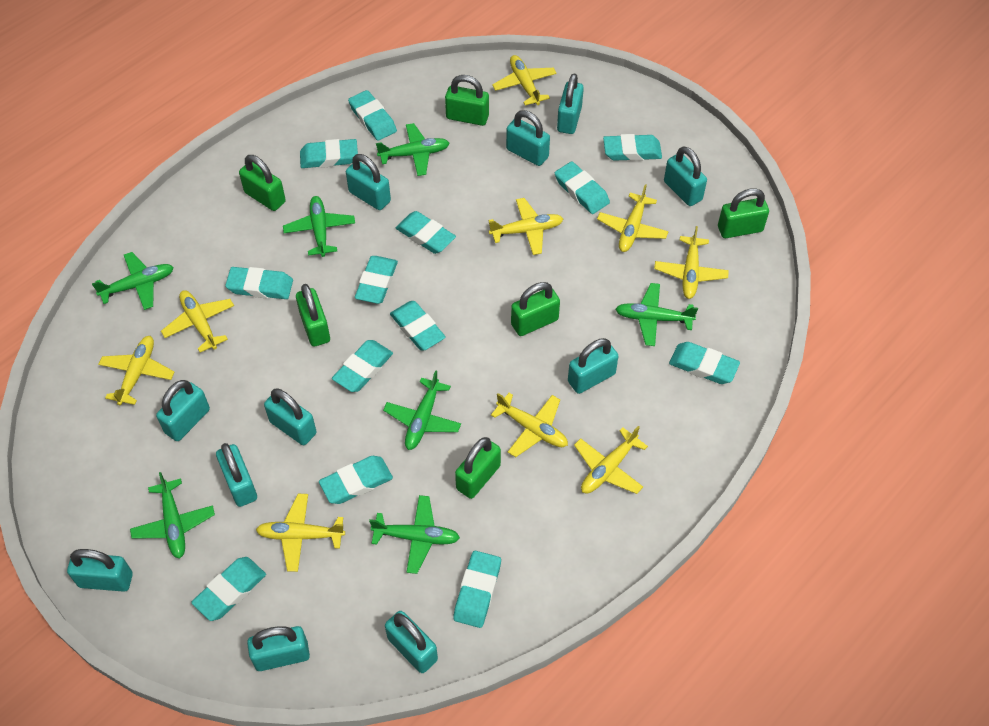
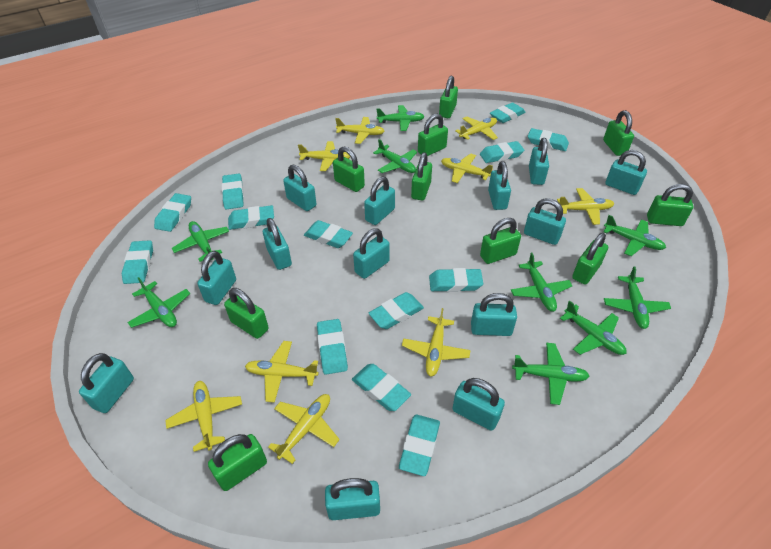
green padlock: [239,155,286,211] [296,284,330,347] [445,75,489,126] [455,437,501,499] [511,282,560,336] [718,188,769,238] = 6 -> [208,434,267,491] [224,288,269,339] [333,147,365,192] [411,152,432,201] [418,114,448,156] [439,76,458,118] [480,218,521,264] [572,233,608,284] [603,110,634,156] [647,184,693,226] = 10
green plane: [92,252,174,310] [130,472,215,559] [283,196,355,257] [369,495,460,574] [376,123,449,176] [383,370,461,450] [615,283,698,346] = 7 -> [127,277,190,328] [172,221,229,262] [373,139,417,173] [377,105,425,131] [511,253,573,312] [512,343,589,405] [560,301,627,355] [603,215,666,256] [604,266,671,329] = 9
turquoise padlock: [67,549,133,592] [156,380,210,441] [216,443,257,507] [247,626,310,671] [264,388,317,445] [346,154,391,210] [385,611,438,673] [506,110,550,166] [557,73,584,134] [568,338,618,394] [664,146,707,206] = 11 -> [79,353,134,413] [197,251,236,305] [263,218,292,270] [283,165,317,211] [325,478,380,520] [353,228,390,279] [364,177,395,225] [452,378,505,431] [471,293,517,336] [488,161,511,210] [524,198,566,245] [529,138,549,185] [605,150,647,195] = 13

